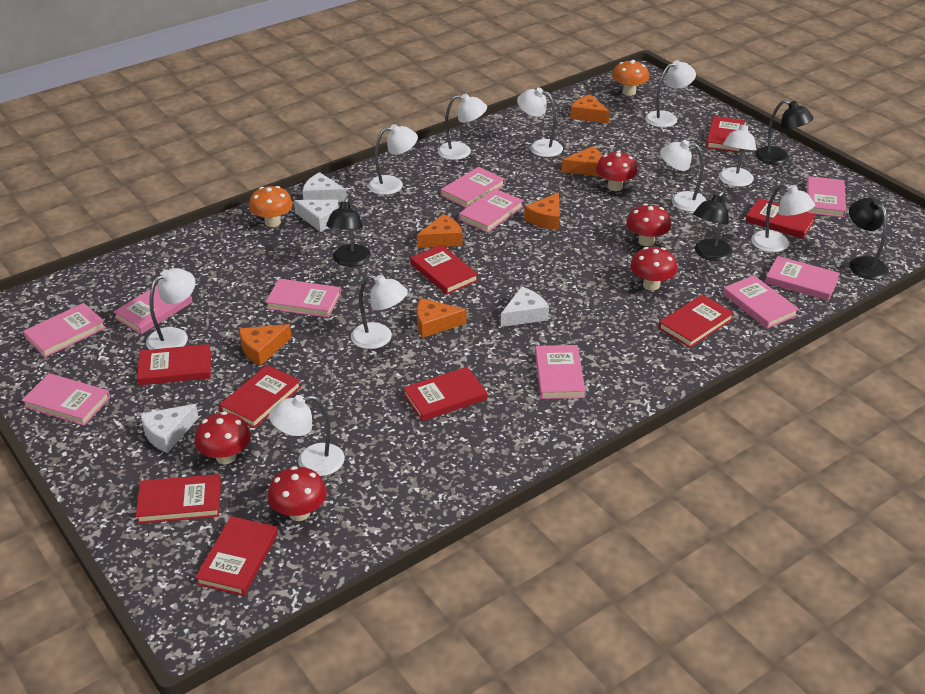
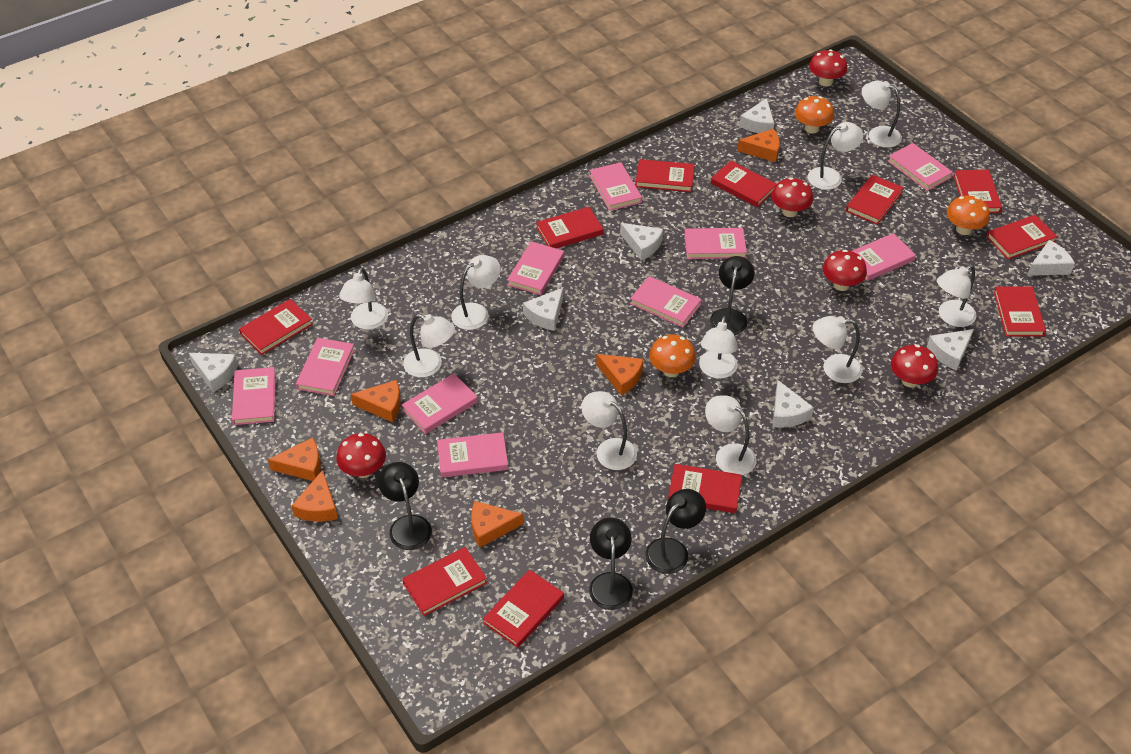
orange mushroom: [249,186,293,227] [612,60,649,96] = 2 -> [649,335,696,377] [795,96,834,134] [947,195,990,235] = 3
red book: [136,474,221,524] [137,344,211,385] [195,516,278,596] [219,365,301,428] [403,367,487,421] [410,245,478,295] [658,295,734,348] [706,116,746,153] [745,198,816,239] = 9 -> [239,299,313,355] [403,547,487,616] [483,569,564,648] [536,207,604,248] [636,159,695,192] [668,464,742,513] [711,161,777,207] [846,175,904,225] [954,170,1002,213] [986,215,1057,259] [994,286,1046,337] = 11
white cheese: [140,404,199,453] [294,200,339,232] [303,172,347,202] [501,286,549,327] = 4 -> [189,353,238,392] [523,288,563,331] [620,223,663,260] [739,98,774,133] [773,380,814,428] [927,329,974,371] [1027,240,1075,276] = 7

